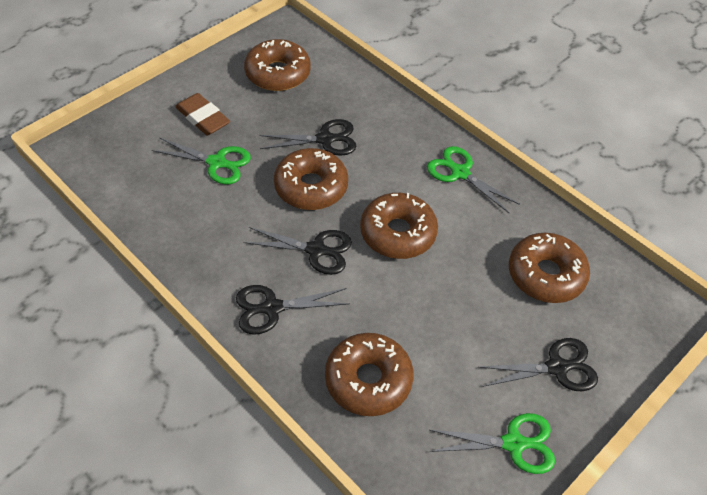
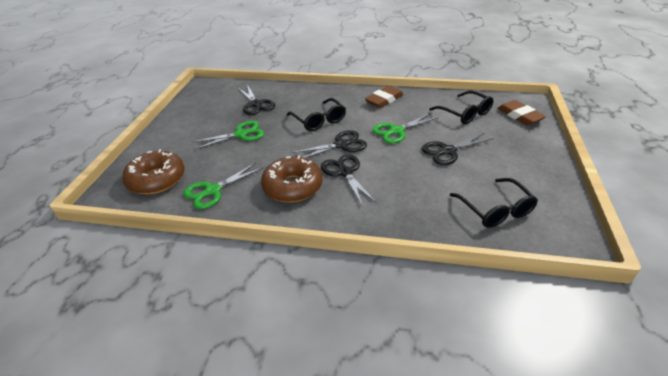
black glasses: none = 0 -> [287,98,346,131] [429,91,493,124] [450,178,538,228] = 3
brown donut: [244,39,311,91] [274,148,348,210] [325,333,413,416] [360,193,438,259] [509,233,590,303] = 5 -> [122,149,185,194] [261,155,323,203] = 2
brown eraser: [175,93,230,135] = 1 -> [365,86,404,108] [497,100,546,125] = 2

